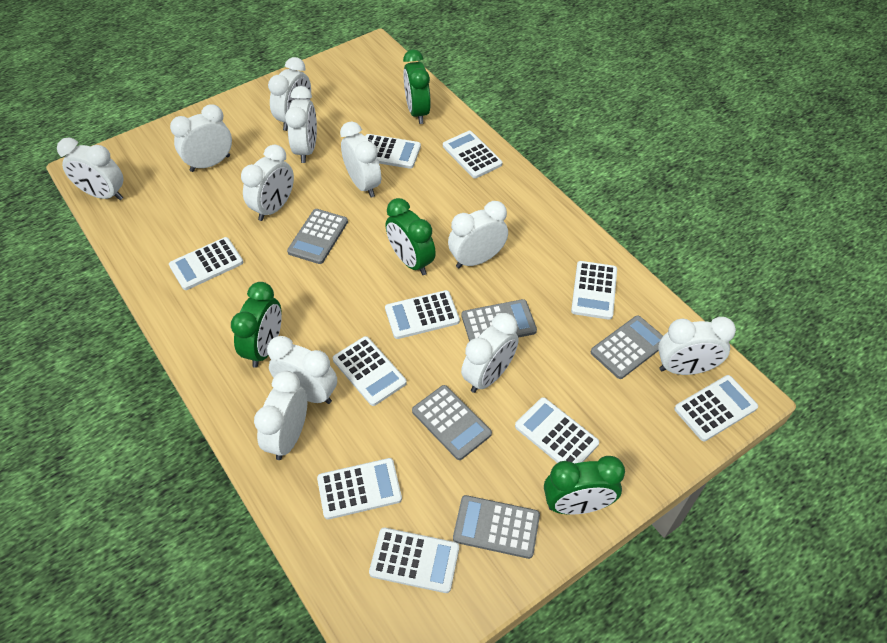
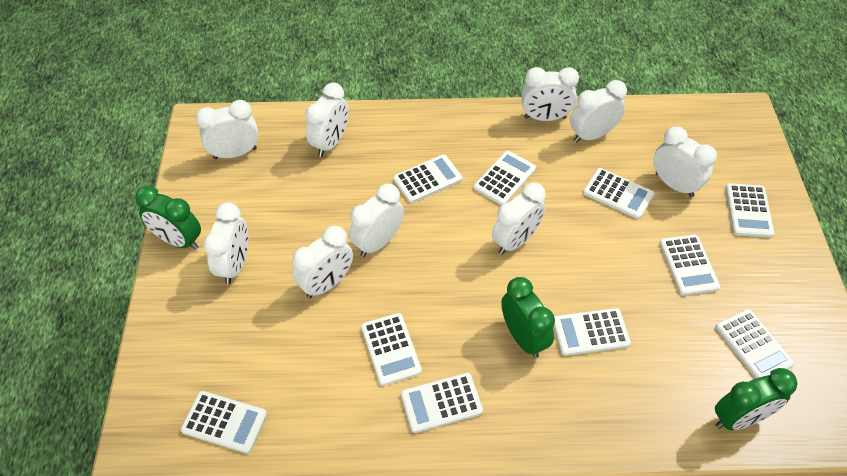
green clock: [231,282,282,368] [386,198,436,275] [403,49,431,124] [544,456,625,514] = 4 -> [135,186,201,250] [501,277,555,358] [715,368,798,430] = 3
grey calculator: [287,209,348,264] [412,385,492,460] [453,495,540,559] [461,299,537,342] [591,315,663,379] = 5 -> none = 0
white clock: [57,138,124,200] [170,104,232,172] [241,145,294,221] [254,371,307,460] [267,336,337,404] [268,57,311,131] [285,86,317,163] [340,121,381,197] [448,201,508,268] [461,313,519,393] [658,317,736,375] = 11 -> [196,100,259,159] [204,202,248,284] [292,226,353,298] [305,82,349,157] [349,184,404,257] [492,183,546,255] [521,67,579,121] [570,80,627,143] [653,126,717,197] = 9

